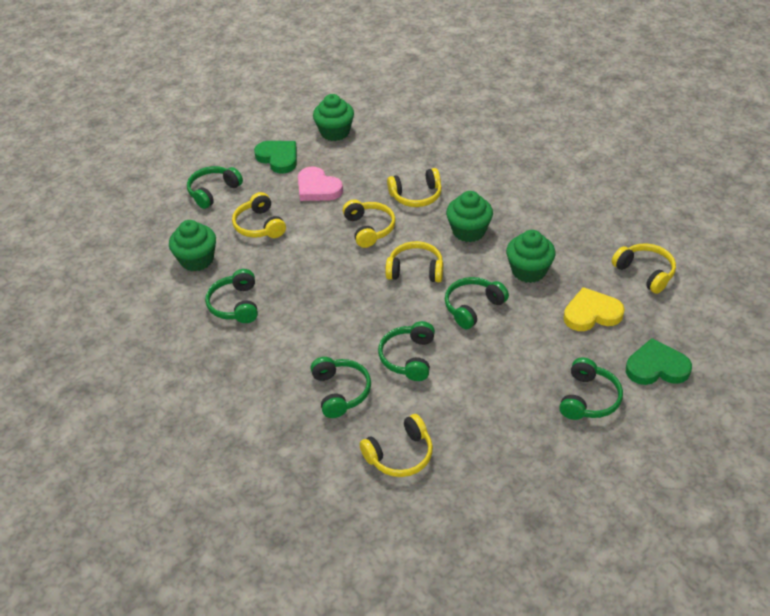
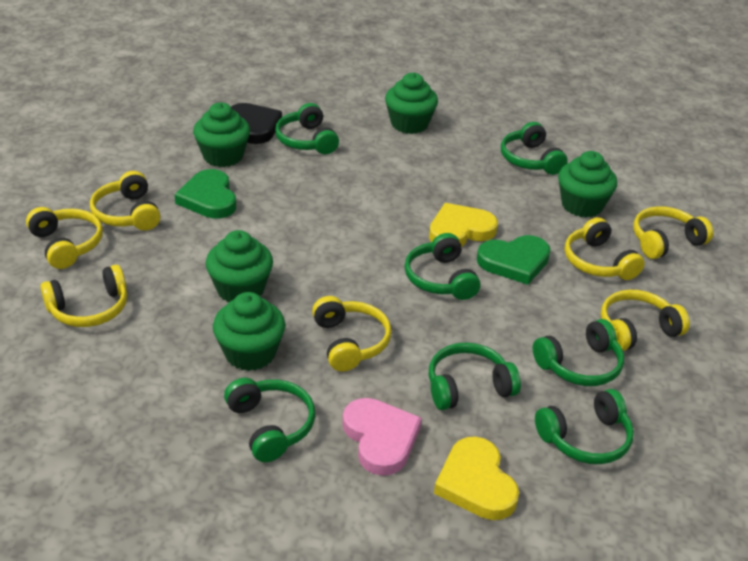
black heart: none = 0 -> [231,103,282,144] = 1
green cupcake: [169,220,216,271] [313,94,354,141] [446,191,493,242] [506,230,556,283] = 4 -> [193,102,250,167] [205,230,273,302] [213,292,285,371] [385,73,438,134] [558,151,617,218] = 5
green headphones: [187,166,243,209] [205,269,258,323] [311,357,371,418] [378,321,435,381] [445,277,509,329] [559,357,623,420] = 6 -> [224,378,315,462] [275,103,339,154] [405,233,480,300] [429,343,521,410] [501,122,568,175] [533,319,624,386] [535,389,634,464] = 7
yellow headphones: [232,192,286,238] [343,200,396,248] [360,414,433,477] [385,241,443,282] [387,168,442,207] [612,243,676,294] = 6 -> [26,207,103,269] [41,265,127,327] [90,171,161,231] [312,296,392,372] [565,217,645,280] [601,290,690,351] [633,206,713,259] = 7
yellow heart: [564,287,625,331] = 1 -> [429,203,498,247] [434,437,519,520] = 2

